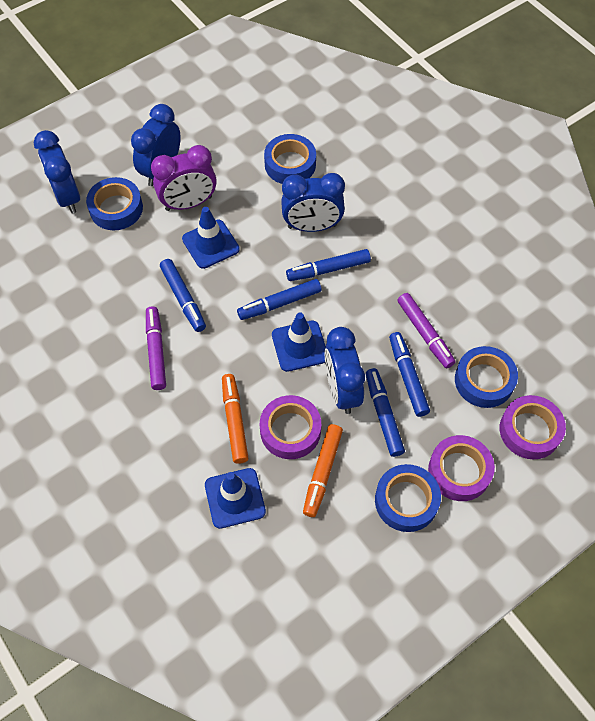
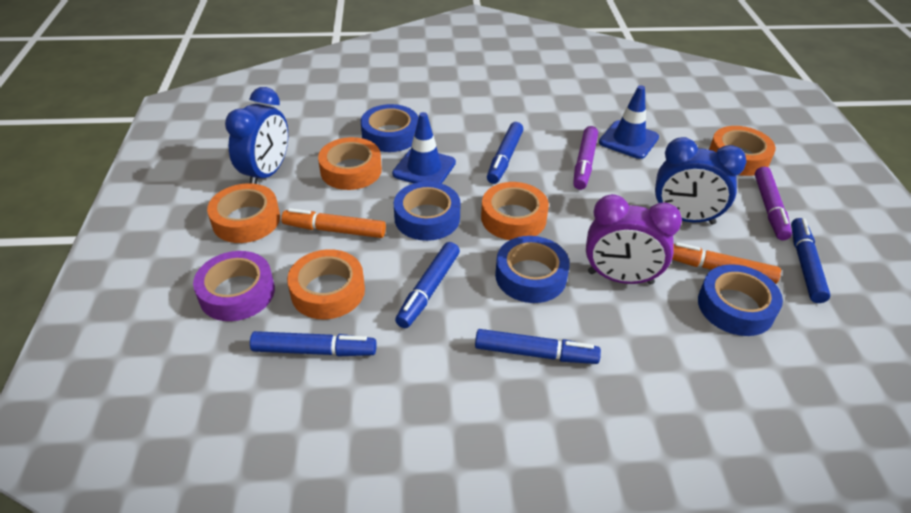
blue clock: [34,130,80,214] [131,104,181,186] [281,173,345,232] [325,327,365,414] = 4 -> [225,87,288,184] [655,137,746,225] = 2
blue traffic cone: [182,207,240,269] [205,468,266,529] [272,313,326,372] = 3 -> [392,112,456,184] [599,85,659,159] = 2
orange tape: none = 0 -> [207,183,280,243] [287,249,365,319] [318,137,382,190] [481,182,549,240] [709,126,776,176] = 5
purple tape: [260,395,321,459] [428,435,495,501] [500,395,566,459] = 3 -> [193,251,275,321] = 1

